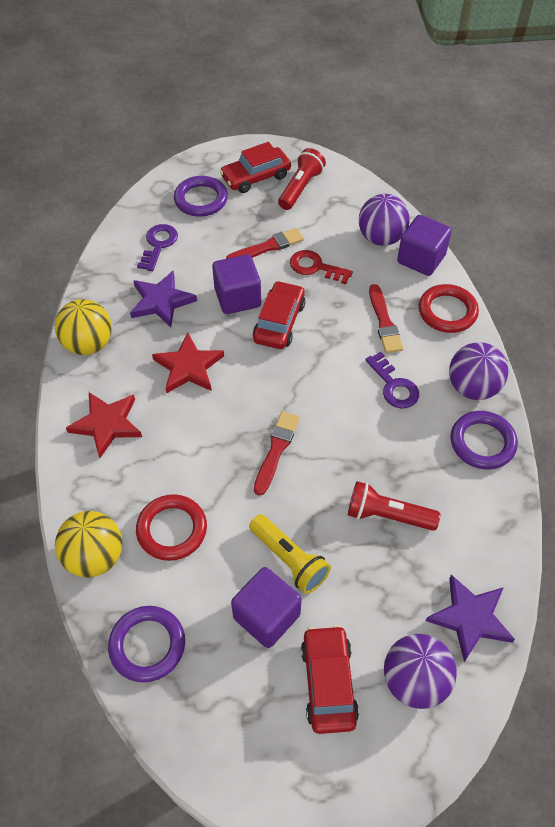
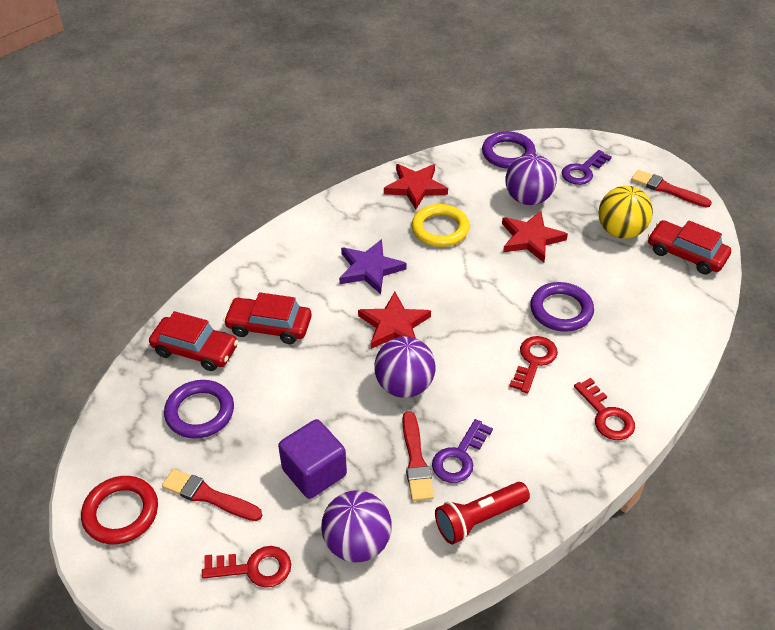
purple cube: [212,254,261,314] [231,567,302,648] [397,215,452,276] = 3 -> [278,419,347,499] = 1
purple star: [130,270,197,327] [426,575,515,662] = 2 -> [339,239,407,294] = 1
red flashlight: [278,148,326,210] [348,481,440,531] = 2 -> [435,482,530,544] = 1
red key: [290,250,353,284] = 1 -> [202,546,291,588] [509,336,558,393] [574,378,635,440] = 3
red ring: [136,494,207,561] [419,284,479,333] = 2 -> [81,476,158,544] = 1
red star: [66,392,142,458] [152,333,224,394] = 2 -> [358,292,431,349] [384,164,448,209] [502,211,568,263] = 3
yellow ball: [55,299,112,355] [55,511,122,578] = 2 -> [599,186,653,239] = 1
yellow flashlight: [249,514,331,594] = 1 -> none = 0
yellow ring: none = 0 -> [411,204,470,247] = 1

